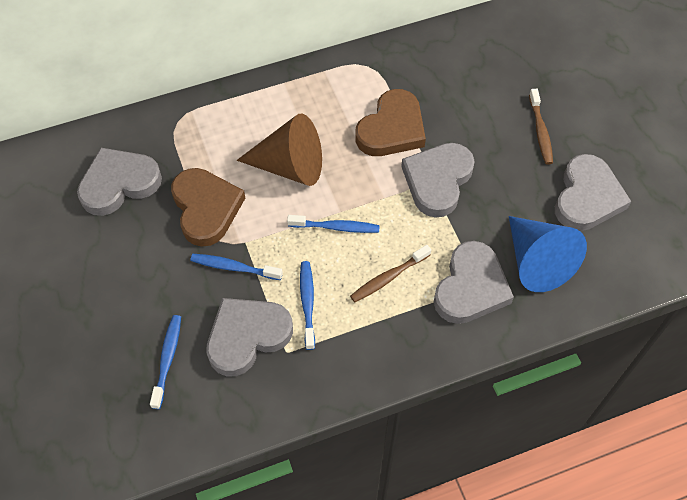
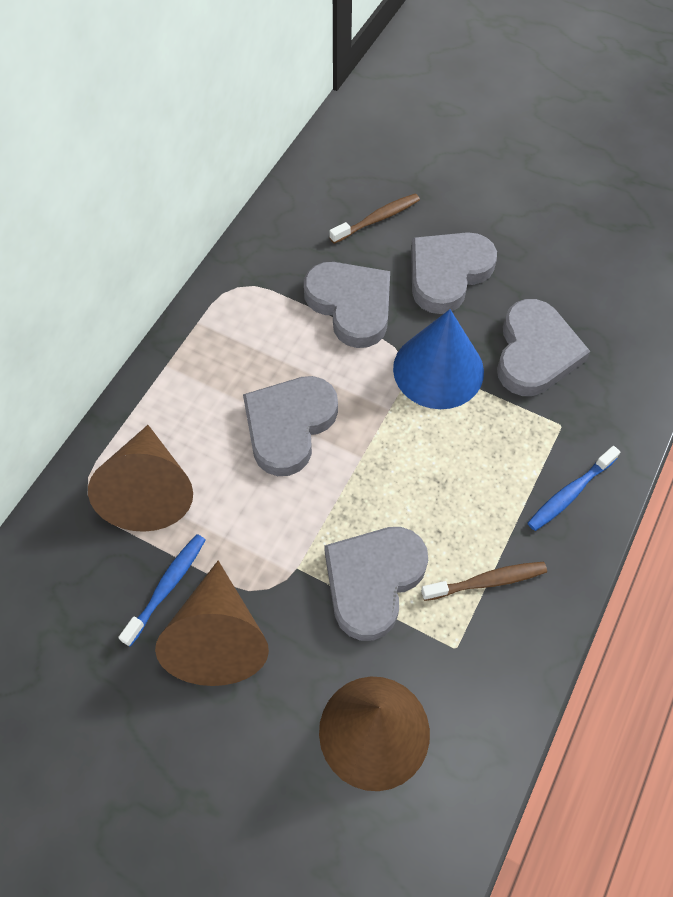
blue toothbrush: [150,315,181,409] [190,254,283,280] [287,215,380,233] [300,261,315,350] = 4 -> [118,534,205,647] [528,446,620,531] = 2
brown cone: [237,114,322,186] = 1 -> [88,425,193,532] [155,561,269,686] [319,676,430,791] = 3
brown heart: [171,168,245,247] [356,89,426,156] = 2 -> none = 0

